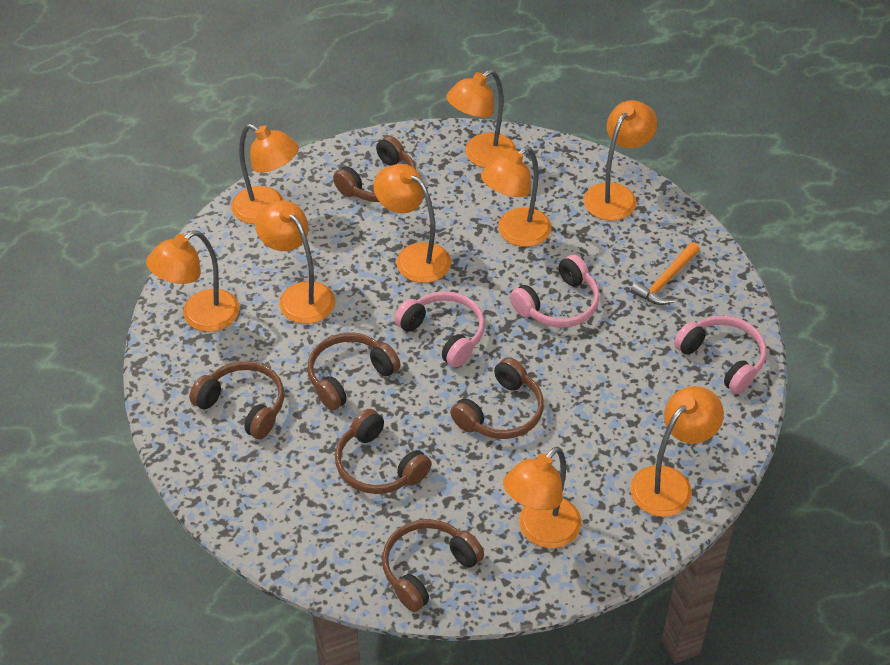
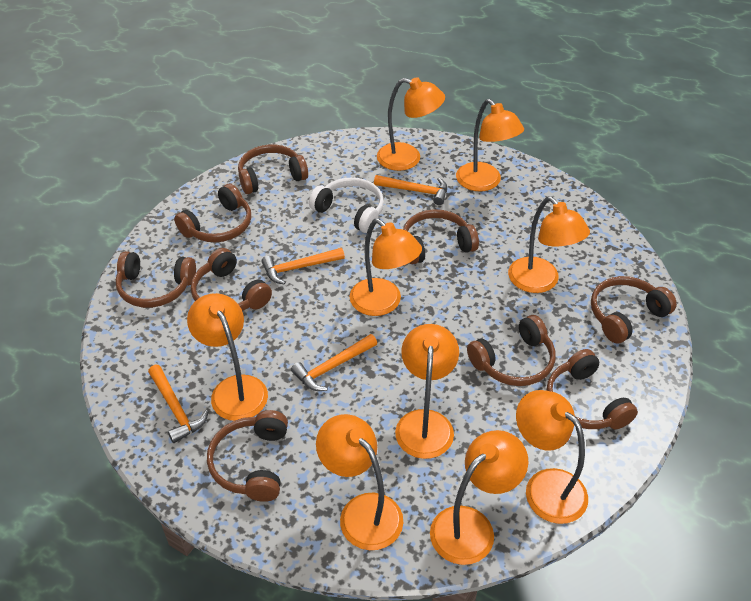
brown headphones: [189,361,284,439] [307,332,401,411] [333,136,416,202] [335,409,432,494] [382,519,484,612] [450,357,544,439] = 6 -> [116,251,196,308] [174,184,251,242] [191,248,272,311] [207,410,288,502] [238,145,308,194] [403,209,479,264] [467,315,555,386] [546,349,638,429] [591,276,677,343] = 9
orange hammer: [630,242,700,305] = 1 -> [148,365,209,443] [261,248,345,284] [291,334,377,391] [374,175,447,205] = 4
pink headphones: [394,291,485,368] [510,255,600,328] [674,316,767,394] = 3 -> none = 0
white headphones: none = 0 -> [309,177,384,233] = 1

